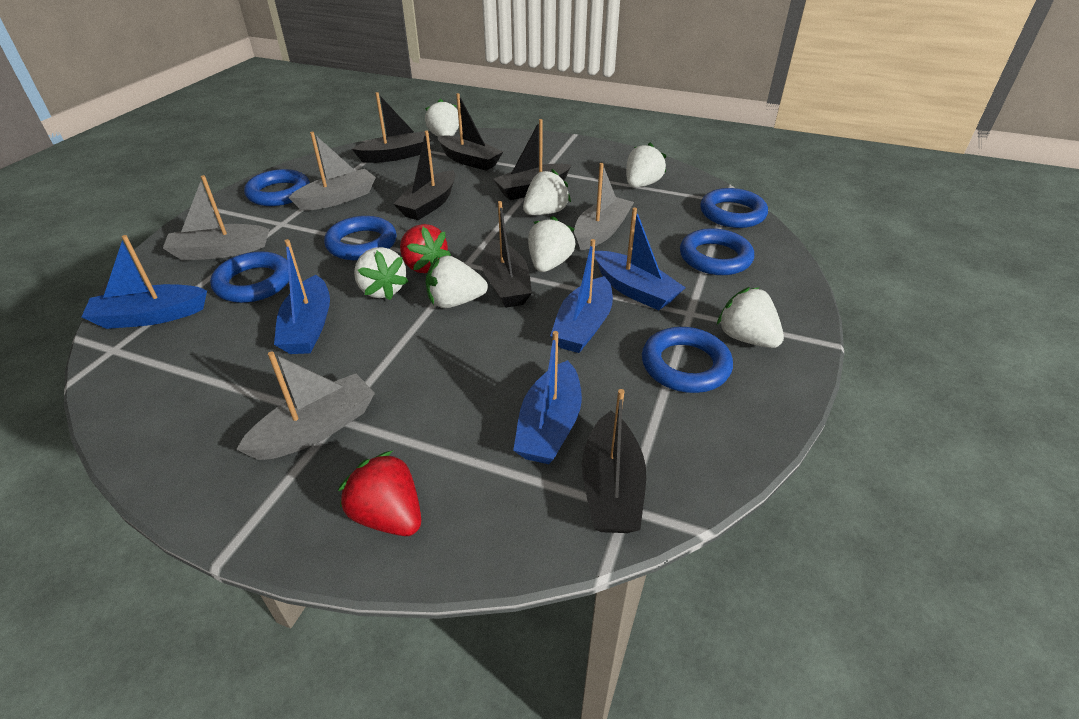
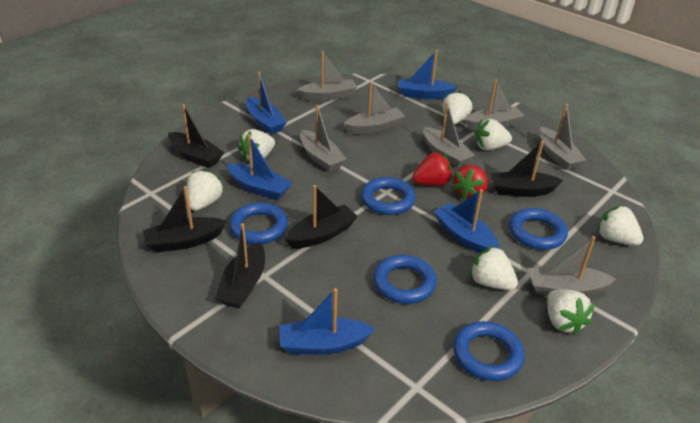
black boat: [352,92,431,163] [394,130,455,220] [438,93,503,171] [481,201,532,308] [493,119,572,200] [582,389,646,533] = 6 -> [143,186,227,253] [168,104,224,168] [215,224,265,308] [285,185,358,248] [490,141,563,197] = 5
blue ring: [210,251,289,303] [244,169,310,206] [324,216,397,260] [642,327,733,393] [680,228,754,275] [700,188,768,228] = 6 -> [229,202,288,244] [361,177,416,215] [373,255,437,304] [453,321,525,381] [509,208,568,250] = 5
grey boat: [163,175,269,261] [236,351,375,460] [288,132,376,211] [574,163,634,251] = 4 -> [297,51,357,101] [300,105,347,172] [344,81,405,134] [423,102,475,168] [464,79,525,131] [528,236,616,296] [539,104,587,170] = 7

